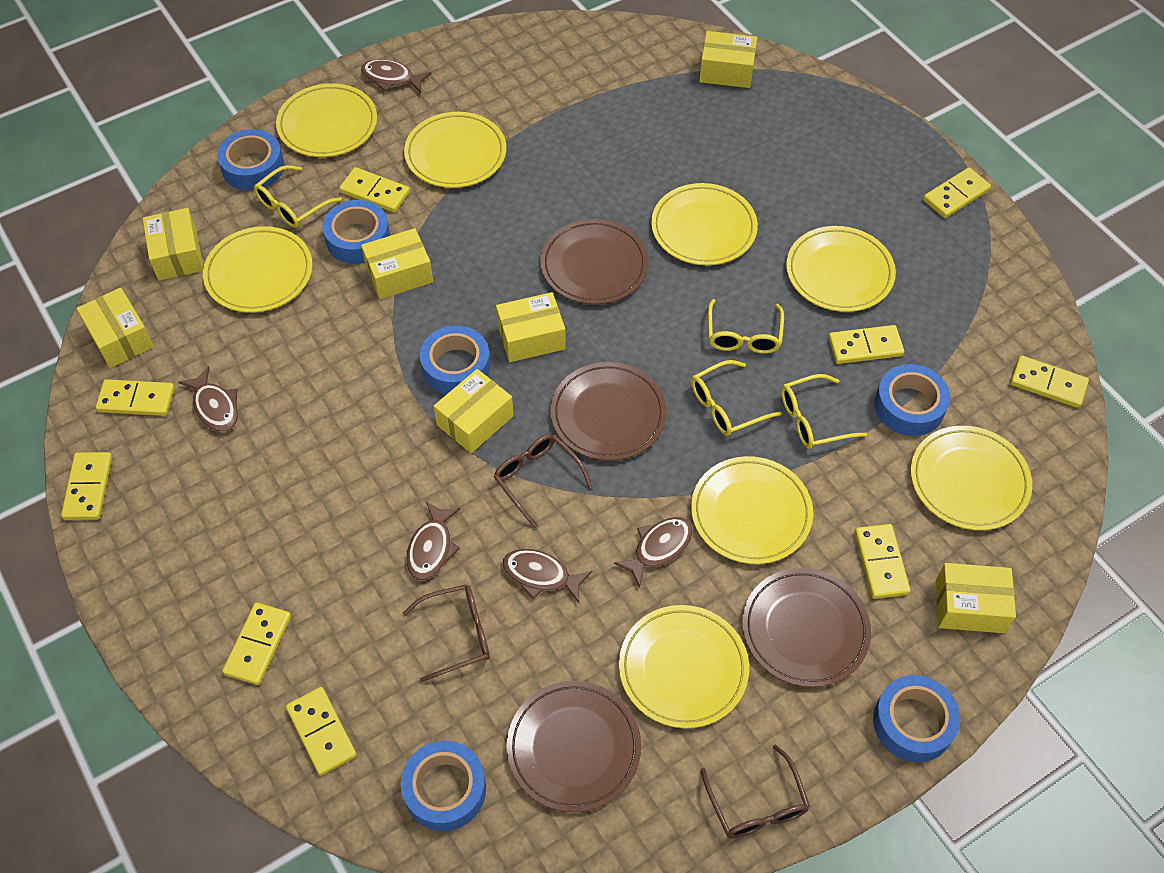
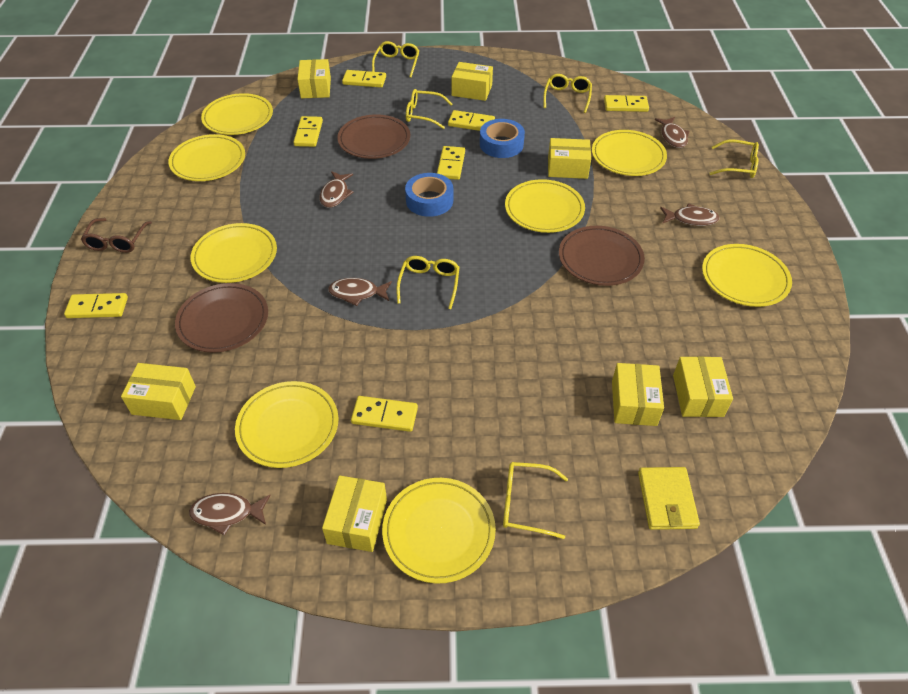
blue tape: [217,129,284,190] [322,200,390,264] [401,741,486,831] [420,326,491,395] [873,675,960,762] [875,364,950,436] = 6 -> [405,173,453,217] [480,119,525,158] = 2
brown glasses: [403,584,490,682] [494,434,593,528] [700,744,810,839] = 3 -> [81,218,152,253] = 1
brown plate: [506,681,641,812] [540,219,649,305] [550,362,667,461] [742,568,871,687] = 4 -> [175,283,268,353] [337,114,410,159] [559,226,645,286] = 3
yellow domino: [61,452,112,520] [96,379,175,416] [222,603,291,685] [286,687,357,776] [339,167,410,212] [828,325,904,364] [855,524,910,599] [923,167,991,218] [1010,355,1089,408] = 9 -> [64,293,128,318] [293,116,323,147] [342,70,386,88] [351,396,418,432] [437,146,465,180] [448,110,495,131] [604,95,649,112] = 7
yellow glasses: [254,165,342,228] [691,360,782,436] [708,299,784,354] [781,374,867,449] = 4 -> [372,41,419,78] [396,256,459,309] [406,89,452,129] [503,462,568,539] [543,74,592,113] [709,140,759,178] = 6
yellow wallet: none = 0 -> [638,467,700,530] = 1

